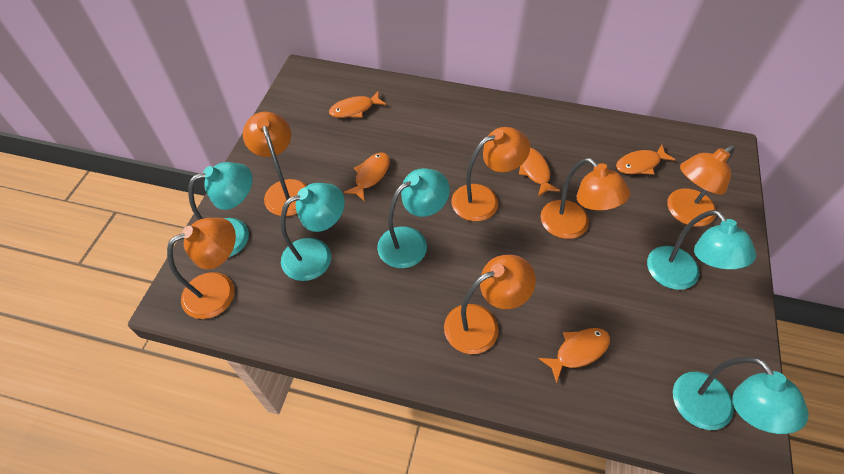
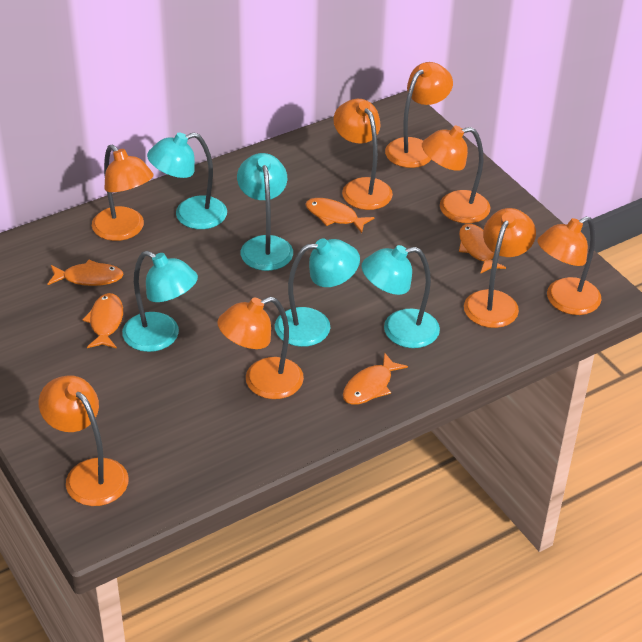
orange lamp: [167,218,236,319] [243,112,307,216] [444,255,536,354] [451,127,530,221] [540,158,630,239] [667,145,735,227] = 6 -> [39,375,129,506] [92,145,154,241] [217,297,304,399] [333,99,393,210] [385,62,453,168] [422,126,490,223] [464,208,536,328] [537,216,602,315] = 8

